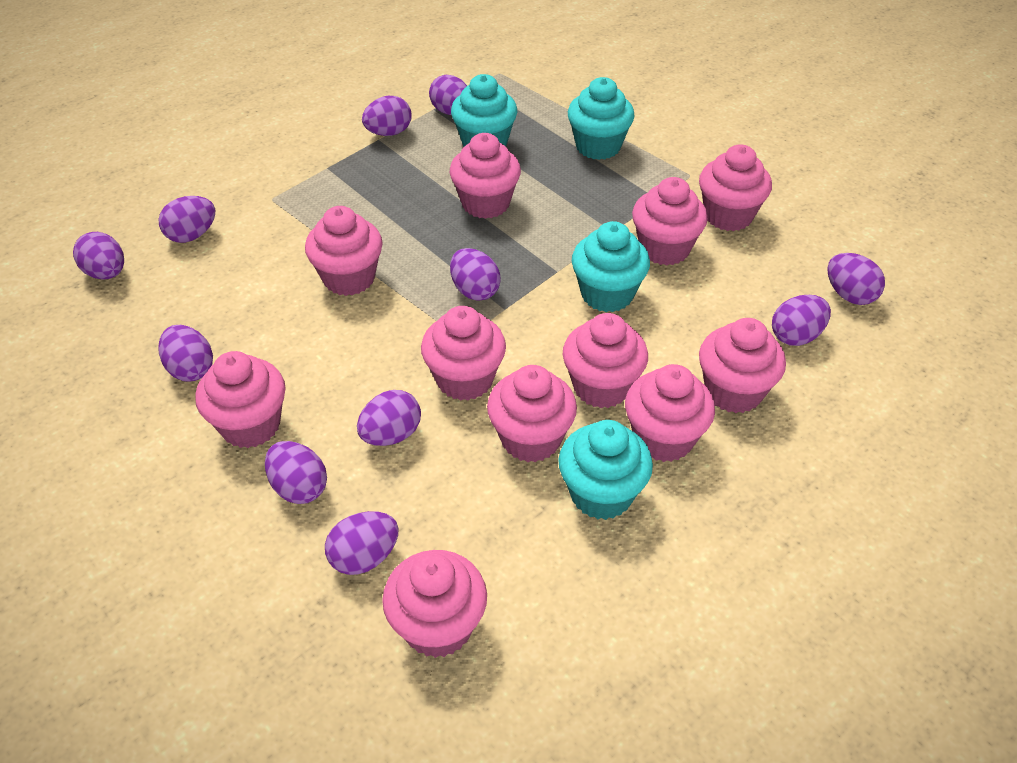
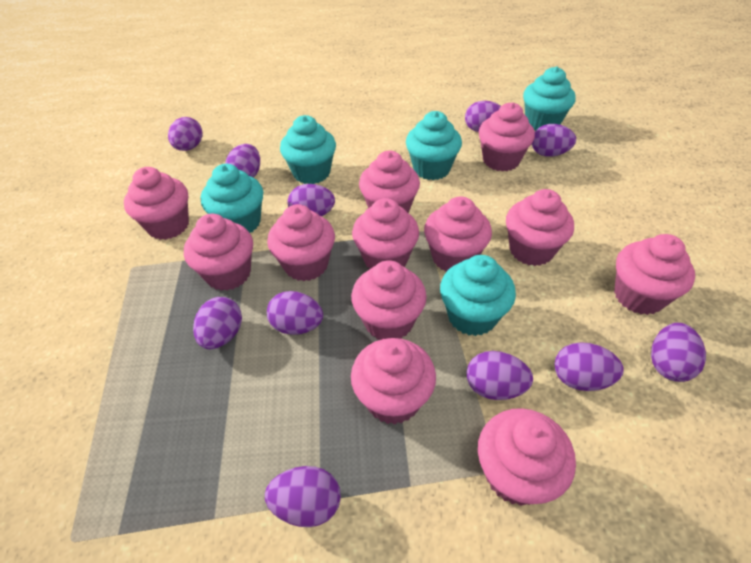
pink cupcake: [195,351,286,448] [305,206,383,296] [382,550,487,658] [421,306,506,401] [450,133,521,219] [487,365,577,462] [563,313,648,408] [625,364,715,462] [632,177,708,266] [699,144,772,231] [699,318,786,413] = 11 -> [124,167,189,240] [184,214,253,291] [267,204,335,281] [351,260,427,340] [351,338,436,425] [352,198,419,269] [359,151,420,213] [424,196,492,272] [478,408,576,506] [479,102,535,171] [506,189,574,266] [614,234,695,315] = 12
turquoise cupcake: [451,74,517,147] [558,420,653,520] [568,77,635,160] [572,221,650,312] = 4 -> [201,164,263,233] [280,115,336,184] [406,111,462,180] [440,255,516,336] [523,67,576,131] = 5

